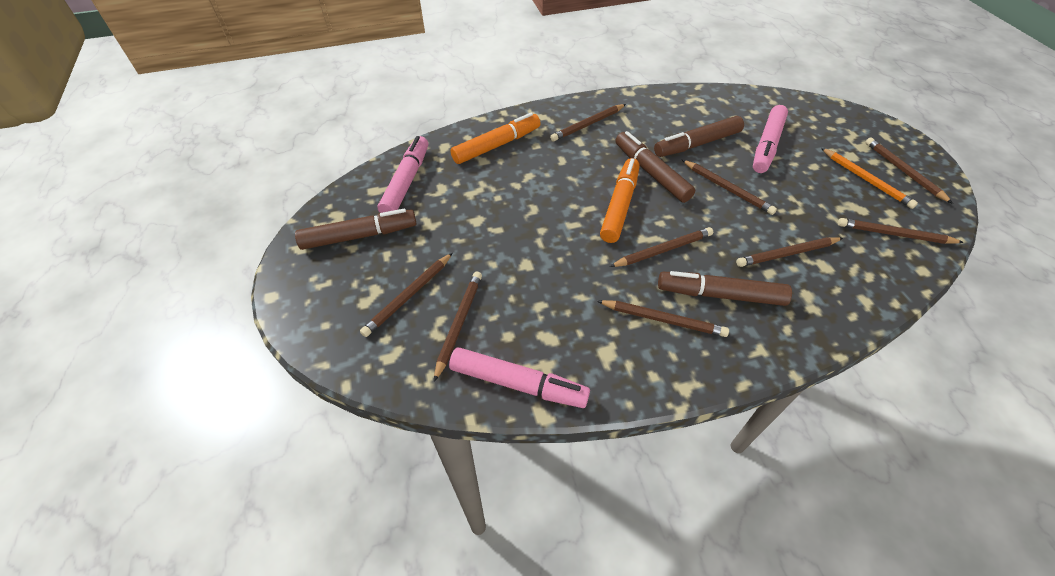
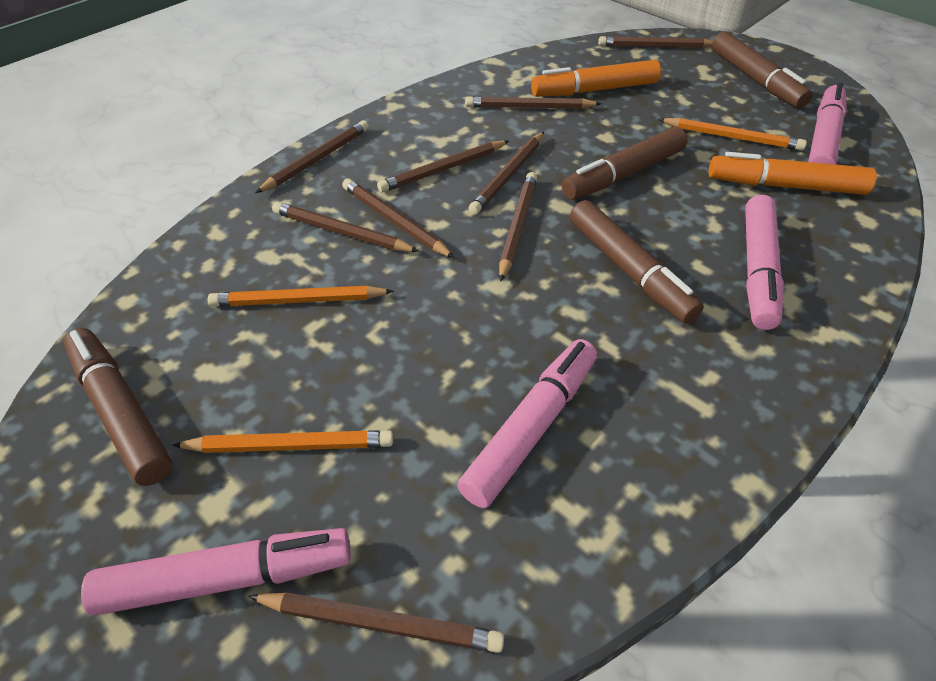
orange pencil: [821,148,918,209] = 1 -> [172,430,393,453] [208,286,394,307] [658,118,807,151] = 3
pink marker: [378,136,428,213] [449,347,590,408] [753,105,788,173] = 3 -> [81,528,351,616] [457,339,597,508] [745,195,784,330] [808,83,847,165] = 4

